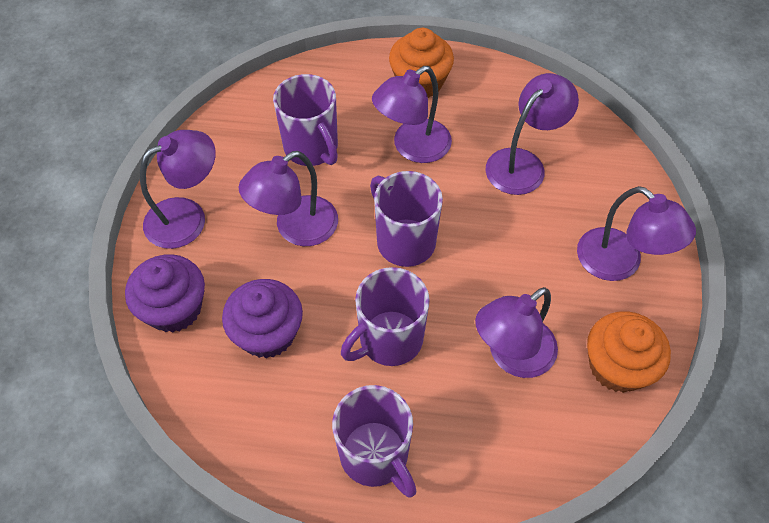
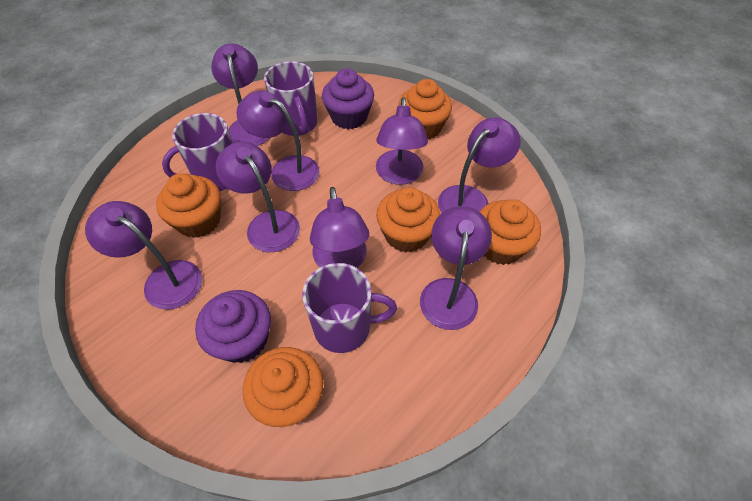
orange cupcake: [389,28,454,98] [587,311,671,393] = 2 -> [156,173,221,238] [243,347,323,427] [376,187,440,253] [398,79,452,139] [480,199,541,265] = 5
purple lamp: [140,130,216,249] [239,151,338,246] [372,66,452,163] [475,287,558,378] [485,73,579,195] [577,186,696,281] = 6 -> [85,201,202,310] [211,43,269,146] [216,141,300,252] [236,90,319,191] [310,187,369,268] [376,97,428,185] [420,206,492,330] [438,117,521,213] = 8
purple mug: [273,74,338,166] [332,385,417,498] [341,267,430,366] [370,171,443,267] = 4 -> [162,113,232,191] [264,61,318,136] [302,263,397,353] = 3

